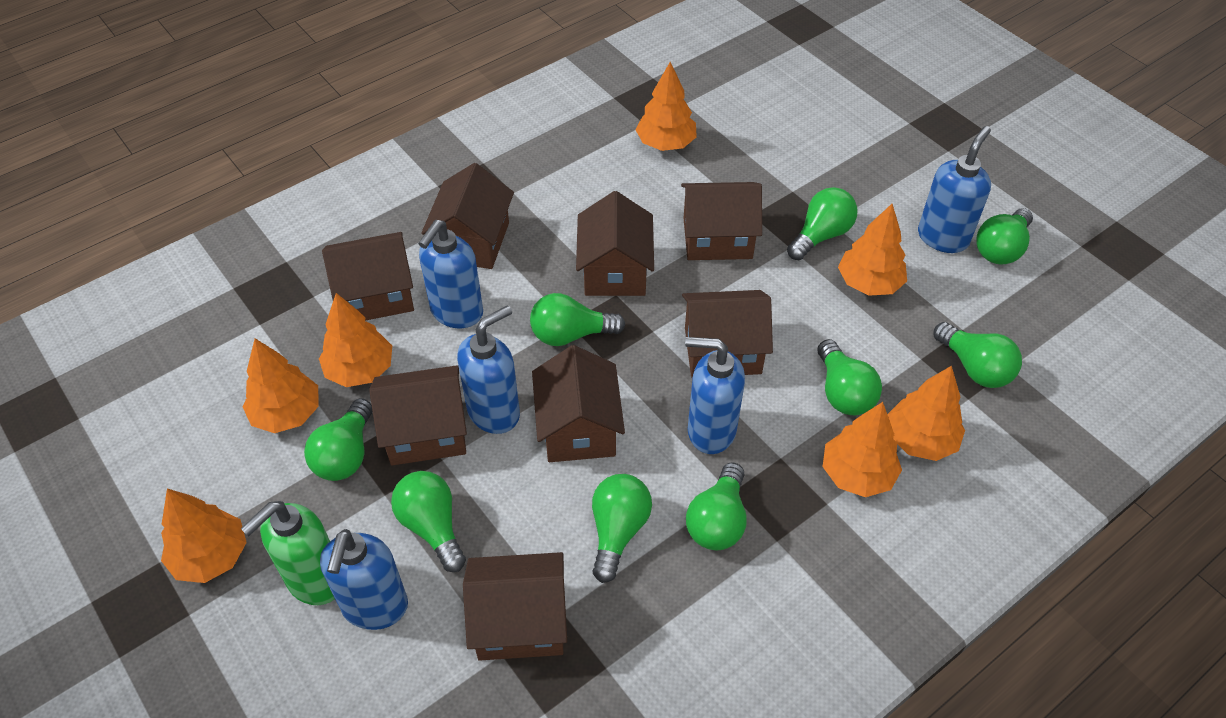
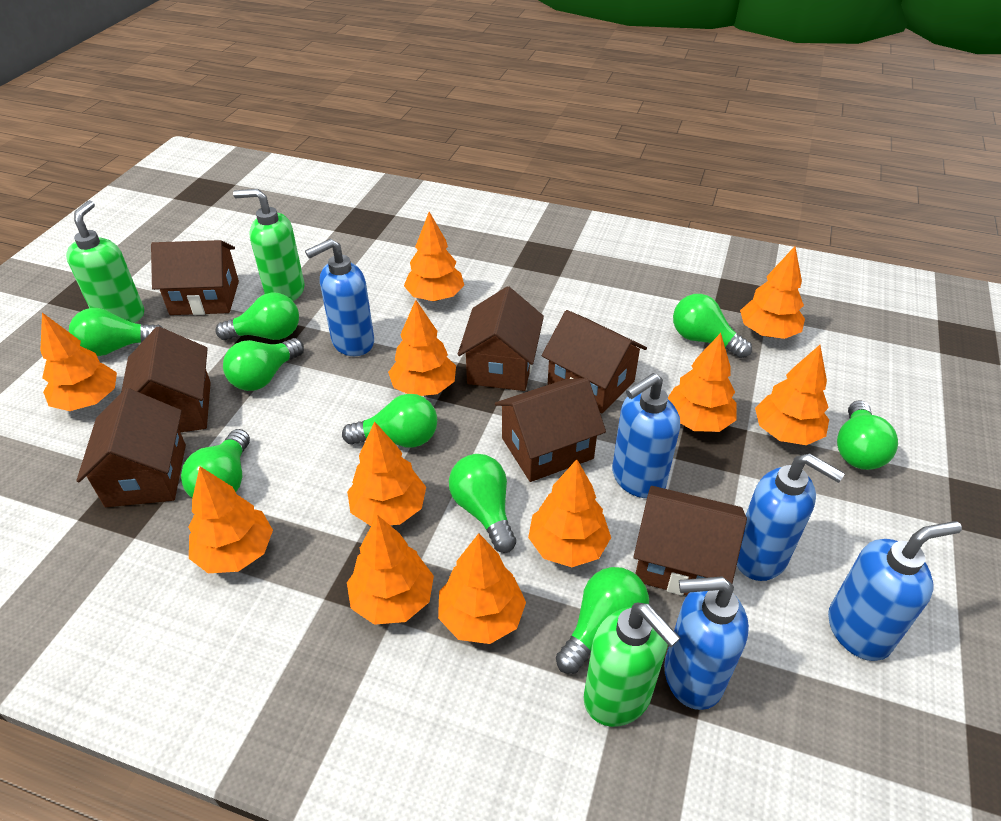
brown house: [322,232,414,321] [369,365,467,465] [421,163,514,269] [463,552,567,661] [532,345,625,462] [576,191,654,296] [681,182,762,260] [682,290,773,378] = 8 -> [76,388,186,507] [121,326,211,432] [151,240,239,315] [458,286,544,391] [495,378,606,482] [542,310,647,414] [634,486,747,596] = 7
green soap dispenser: [241,501,335,605] = 1 -> [66,200,144,323] [233,189,305,301] [584,602,680,727] = 3
orange tree: [161,489,247,583] [243,339,319,433] [319,293,392,387] [635,62,697,151] [823,402,902,497] [838,204,907,296] [888,366,965,461] = 7 -> [40,313,117,411] [189,467,273,573] [347,421,426,526] [347,515,434,625] [388,300,456,396] [404,212,464,301] [438,533,526,644] [528,459,611,567] [668,333,736,432] [740,246,805,339] [755,345,829,445] = 11

